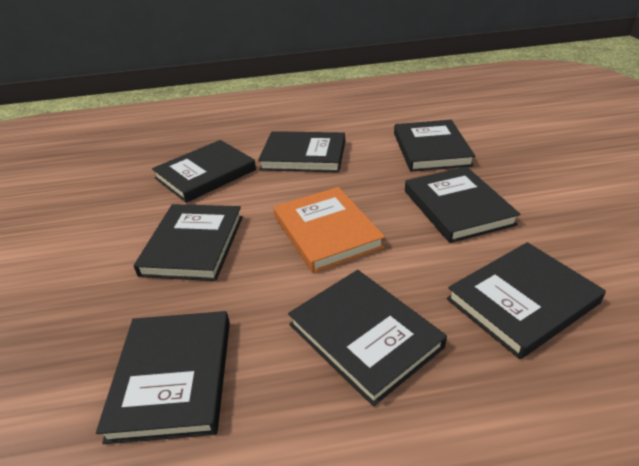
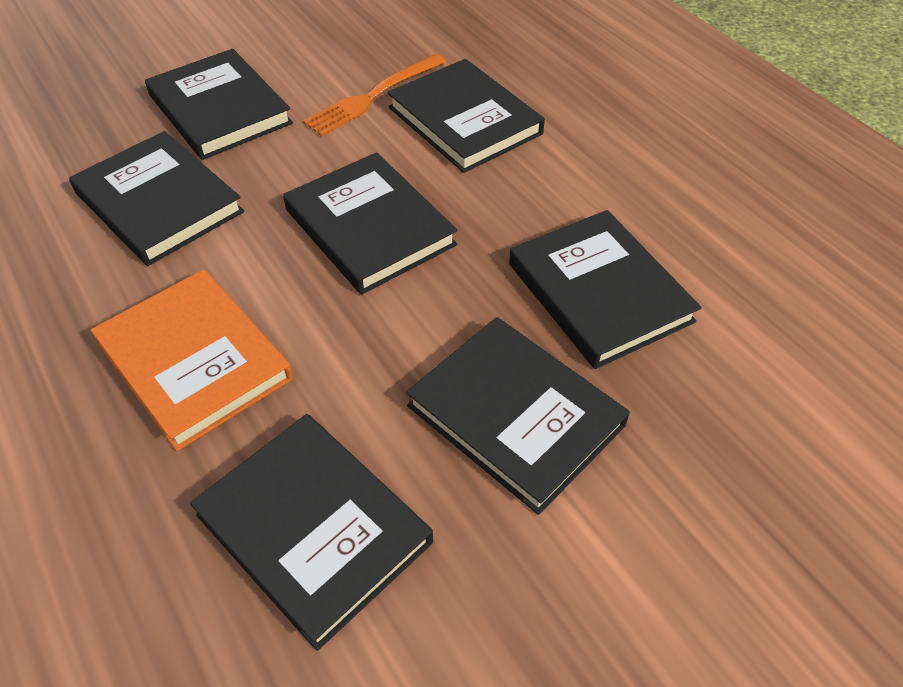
black book: [96,311,230,444] [134,204,243,281] [152,140,256,203] [258,131,345,173] [288,270,447,406] [394,120,475,172] [405,167,520,243] [447,242,606,359] = 8 -> [69,131,244,266] [145,49,293,160] [190,414,433,651] [283,152,458,295] [387,59,545,173] [406,317,630,515] [509,210,701,369] = 7
orange fork: none = 0 -> [303,54,446,136] = 1

